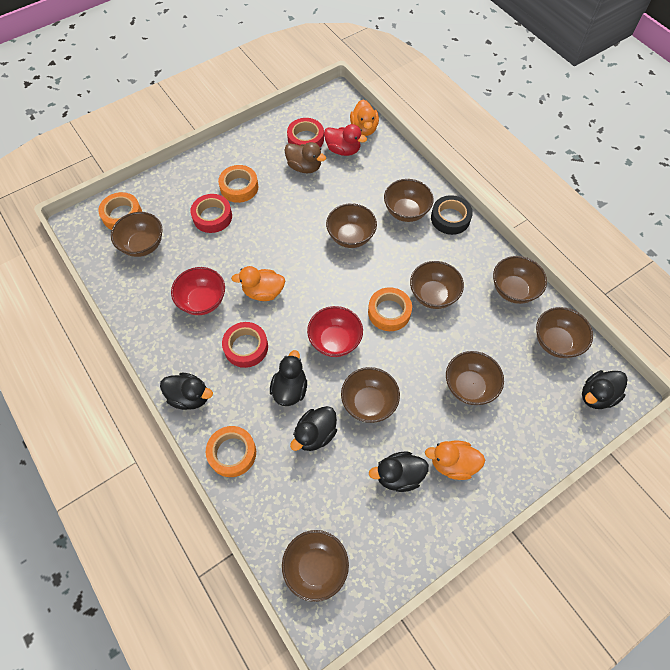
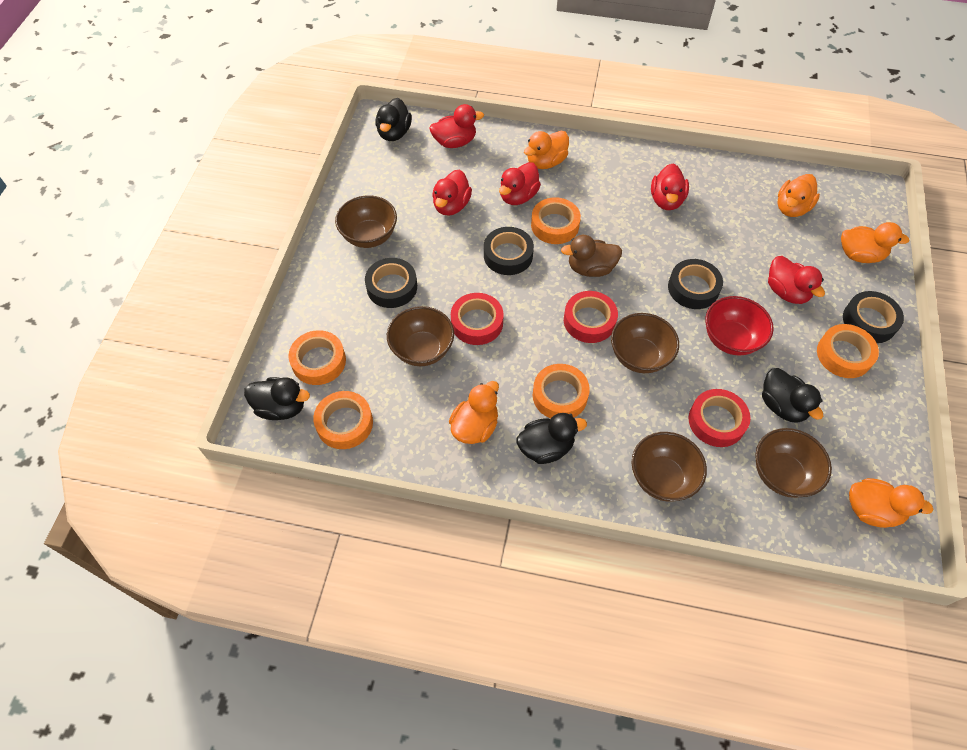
black duck: [160,373,213,410] [270,350,307,406] [290,406,337,451] [369,451,429,492] [582,370,628,409] = 5 -> [244,377,310,420] [376,98,412,141] [516,413,587,464] [762,368,823,423] = 4
black tape: [431,195,473,235] = 1 -> [365,258,417,308] [484,227,534,275] [668,259,723,309] [843,291,904,343] = 4
brown bowl: [111,212,163,257] [282,530,349,602] [326,203,377,248] [341,367,400,423] [384,179,434,222] [410,261,464,309] [446,351,504,405] [493,256,547,304] [536,307,593,358] = 9 -> [335,195,397,248] [387,306,454,366] [611,313,679,373] [632,432,707,502] [755,428,832,498] = 5
orange duck: [231,266,285,301] [350,100,379,136] [425,441,485,480] = 3 -> [449,381,499,444] [524,131,569,169] [777,174,820,217] [841,222,909,263] [849,478,934,528] = 5
orange tape: [98,192,142,230] [206,426,256,477] [218,165,259,203] [368,287,412,331] = 4 -> [288,330,346,385] [313,391,373,449] [531,197,581,244] [533,364,590,418] [817,324,879,378] = 5
red bowl: [171,267,225,315] [307,306,363,357] = 2 -> [705,296,774,356] = 1
red duck: [324,124,367,156] = 1 -> [430,104,484,148] [432,170,472,216] [499,162,541,205] [651,164,689,210] [768,256,825,304] = 5

